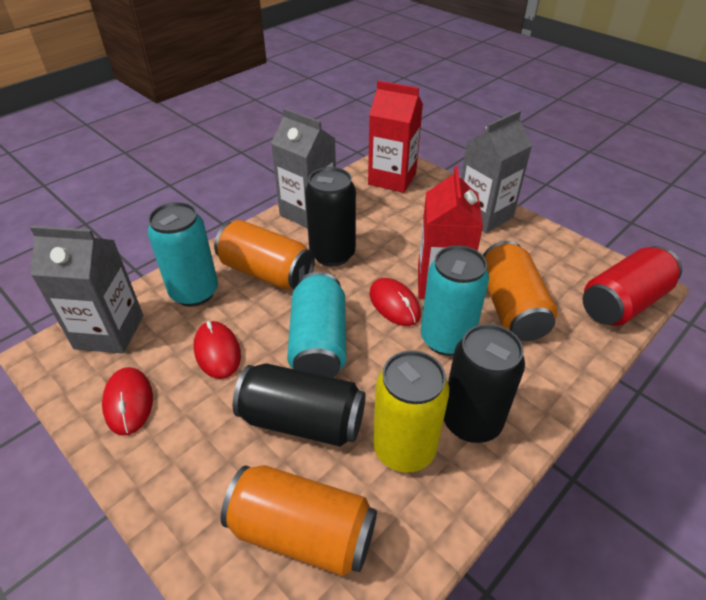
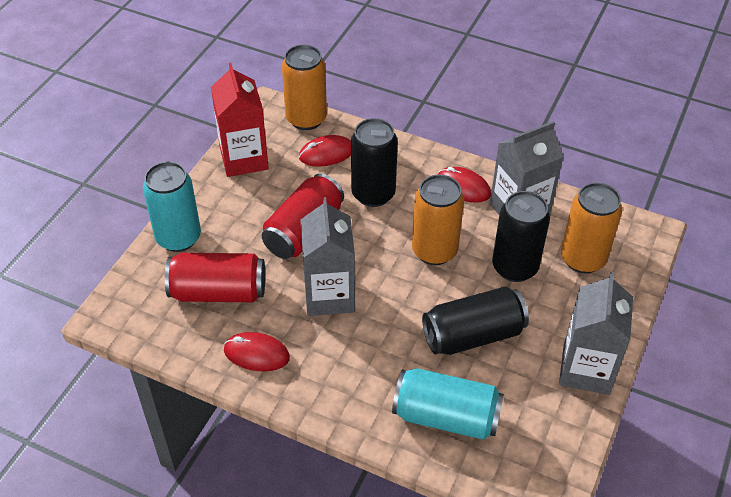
red can: [582,246,682,326] = 1 -> [165,253,265,302] [262,174,344,259] = 2
red carton: [368,81,423,193] [418,166,483,299] = 2 -> [211,63,269,177] = 1
turquoise can: [148,202,218,307] [287,272,346,378] [421,245,489,356] = 3 -> [143,162,201,252] [392,368,504,440] = 2
yellow can: [373,350,449,472] = 1 -> none = 0

